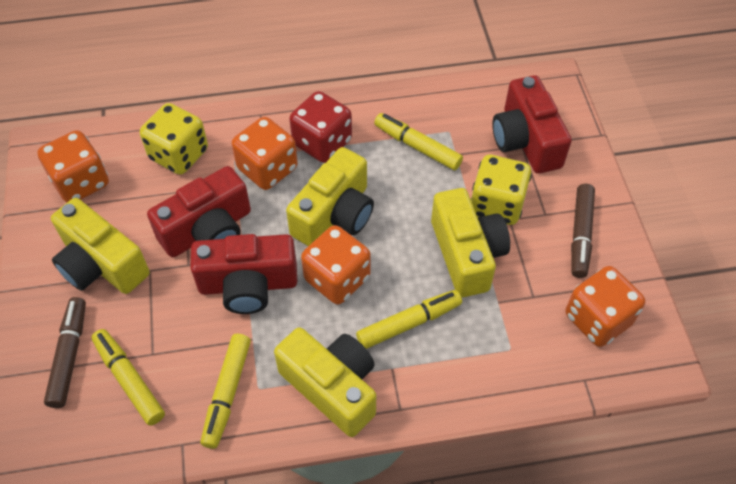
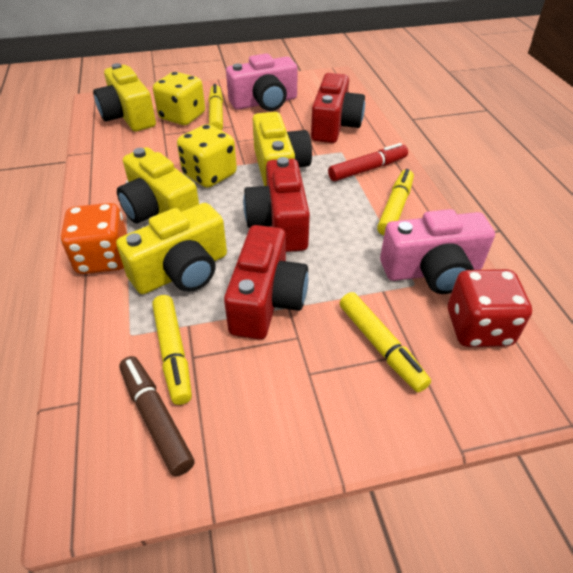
brown marker: [44,297,86,408] [571,184,595,278] = 2 -> [119,356,195,476] = 1
orange dice: [37,130,109,202] [232,117,298,190] [301,225,371,304] [566,266,645,347] = 4 -> [60,203,127,274] = 1
pink camera: none = 0 -> [226,53,298,111] [380,209,495,294] = 2
red marker: none = 0 -> [328,143,408,181] = 1

